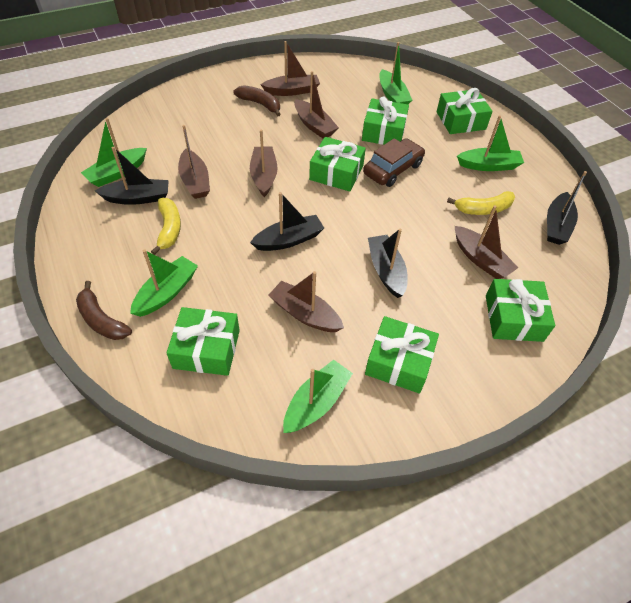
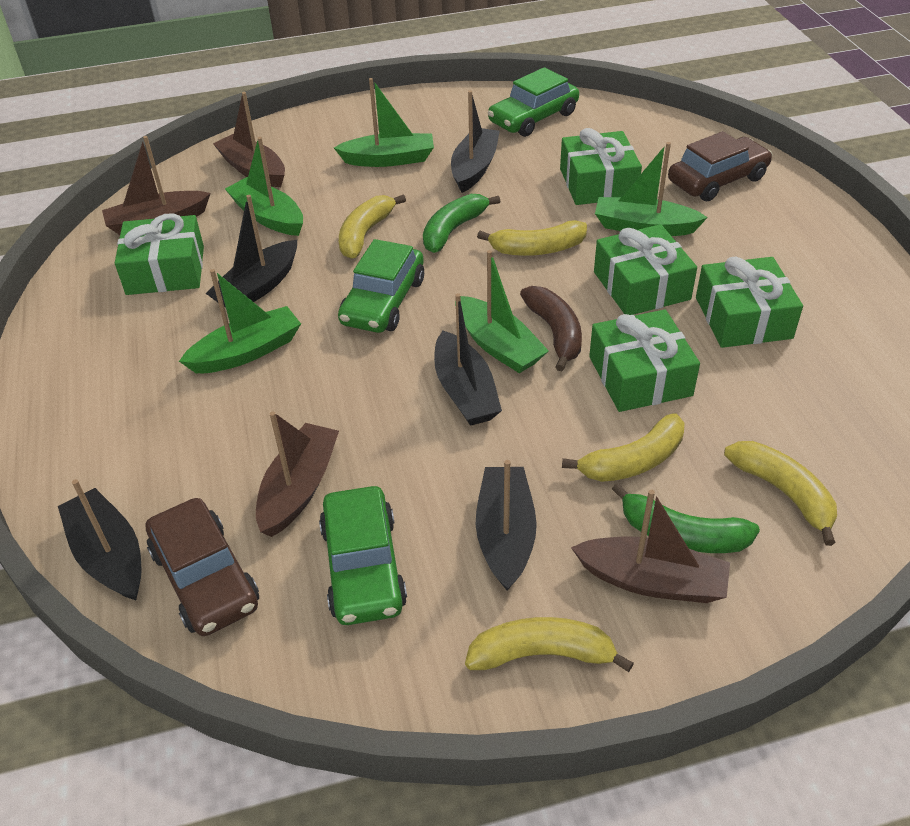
black boat: [95,147,169,205] [250,192,324,251] [368,229,408,298] [547,171,587,245] = 4 -> [58,479,142,600] [205,195,297,308] [434,293,502,426] [451,90,500,193] [475,460,537,591] = 5
brown banana: [76,281,132,340] [233,85,281,116] = 2 -> [520,286,582,371] = 1
brown boat: [178,125,210,199] [250,130,278,197] [261,41,320,96] [269,271,344,332] [294,71,339,139] [455,205,518,279] = 6 -> [102,136,211,235] [213,92,285,187] [256,411,339,537] [571,490,730,603] = 4
brown car: [363,138,425,187] = 1 -> [146,498,259,636] [668,131,772,201] = 2
green banana: none = 0 -> [423,194,501,253] [612,483,760,553] = 2
green car: none = 0 -> [319,486,407,625] [338,239,424,333] [488,67,579,137] = 3
green gift: [166,307,240,376] [309,137,366,191] [362,96,409,145] [365,316,439,393] [437,88,493,134] [486,279,555,342] = 6 -> [115,213,204,295] [560,128,642,205] [589,310,700,412] [594,224,697,315] [696,257,803,348] = 5
yellow banana: [151,198,181,255] [447,191,515,215] = 2 -> [339,195,406,259] [465,617,634,672] [477,220,587,256] [562,413,685,482] [724,441,837,546] = 5

